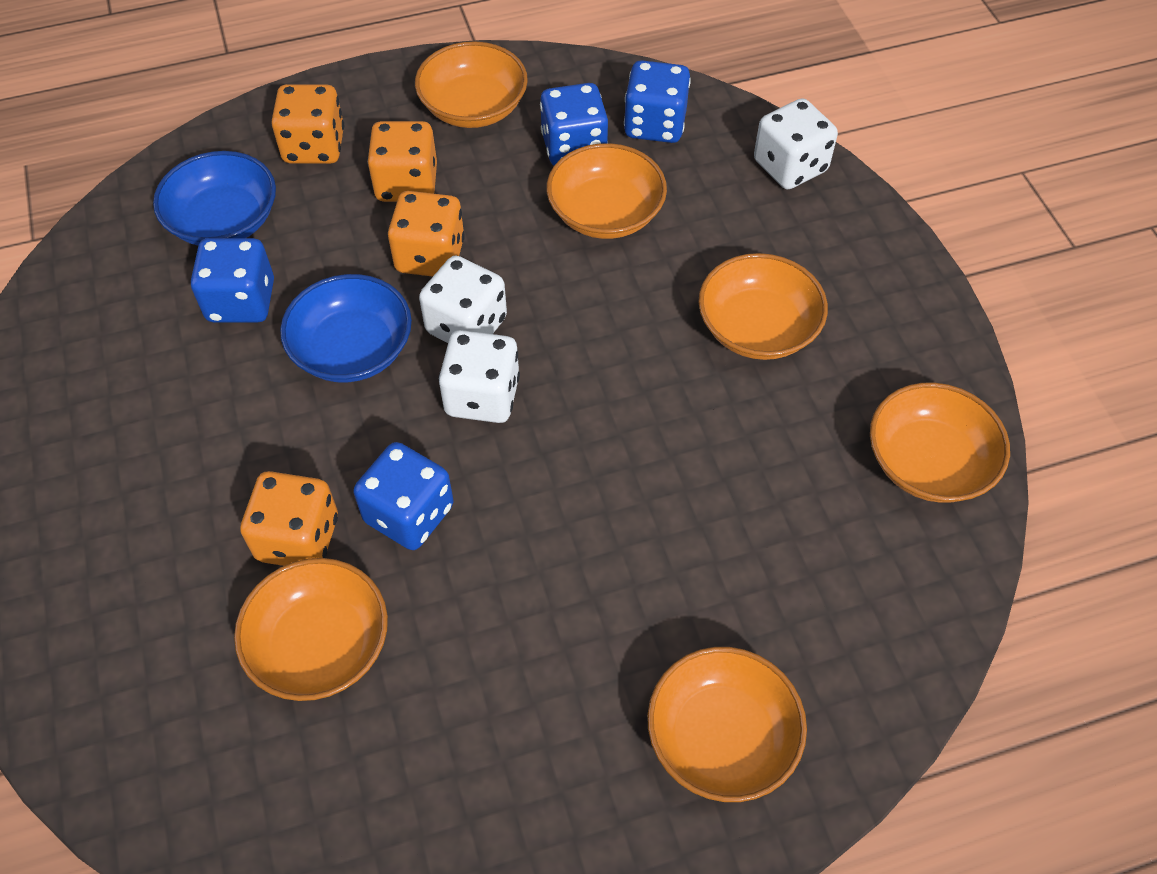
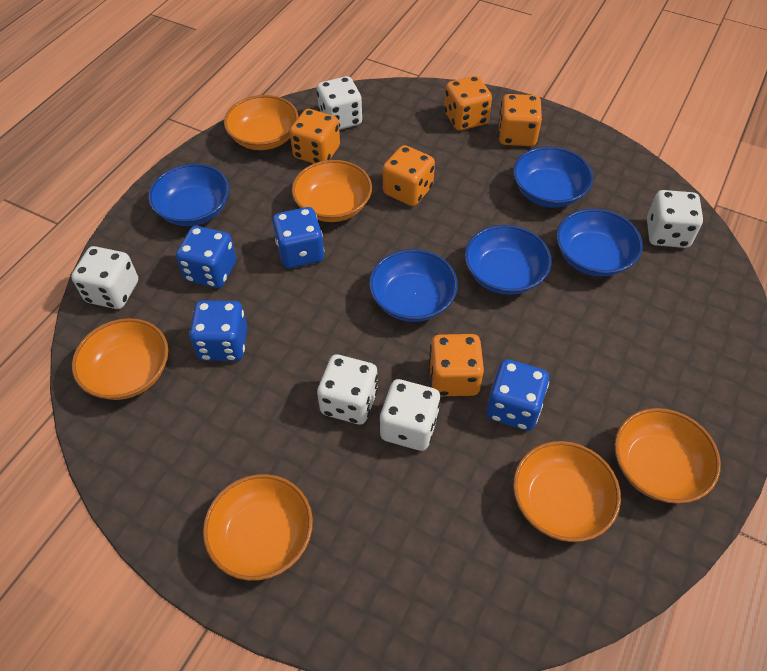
blue bowl: [153,151,276,245] [280,274,412,382] = 2 -> [148,164,230,226] [369,249,458,322] [465,225,552,295] [513,146,593,208] [556,208,643,277] = 5
orange dice: [240,471,338,566] [271,84,344,164] [367,121,437,202] [388,191,465,277] = 4 -> [290,109,340,164] [383,145,435,206] [429,334,484,396] [444,76,492,130] [498,94,542,146] = 5
white dice: [419,256,507,343] [438,330,520,423] [754,98,838,189] = 3 -> [71,246,138,309] [317,76,362,130] [317,355,378,424] [380,379,441,451] [647,190,703,248] = 5

